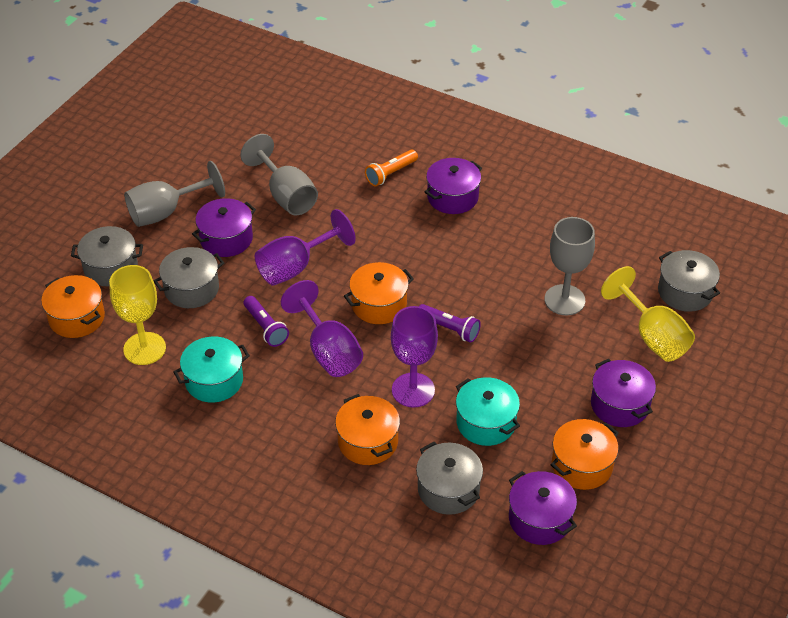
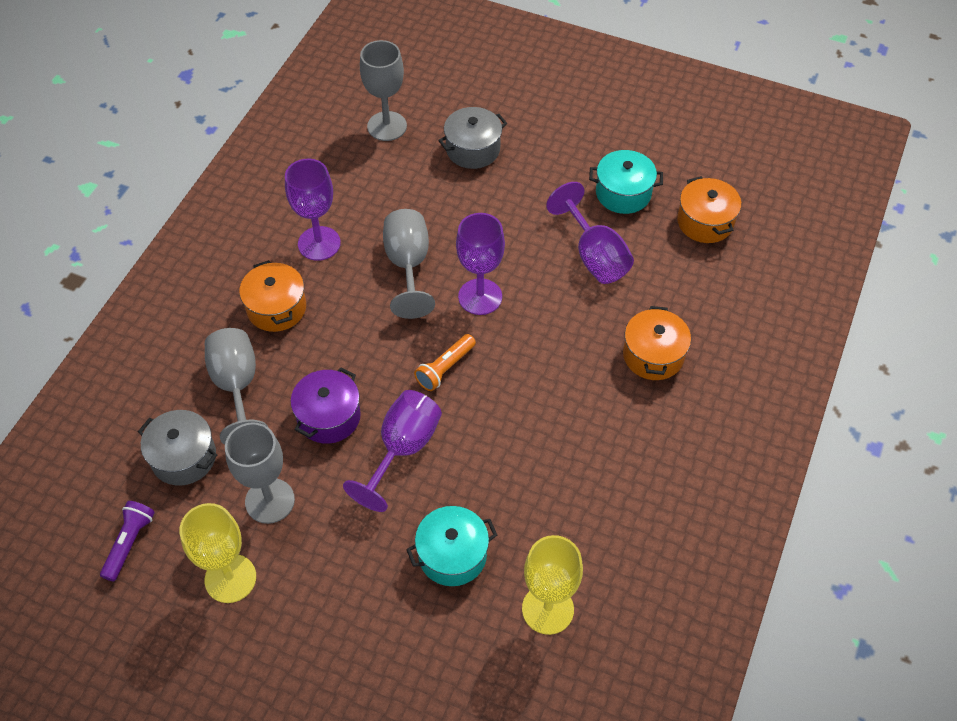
grey goblet: [124,161,225,227] [240,134,318,215] [544,217,595,316] = 3 -> [205,328,268,444] [225,422,295,524] [360,40,407,141] [383,209,435,319] = 4
grey pot: [71,226,143,286] [153,247,224,308] [416,442,483,515] [658,250,720,312] = 4 -> [138,410,217,486] [438,107,507,169] = 2
orange pot: [41,275,105,338] [335,394,400,465] [344,262,414,324] [551,419,619,490] = 4 -> [239,260,306,332] [623,306,691,380] [677,176,741,243] = 3
purple flashlight: [244,296,289,347] [419,304,481,343] = 2 -> [100,501,155,581] = 1
purple goblet: [255,209,356,286] [281,280,363,377] [391,306,438,408] = 3 -> [285,159,341,261] [343,390,442,512] [456,213,505,315] [546,182,634,284] = 4
purple pot: [192,198,256,257] [425,158,482,214] [509,471,577,545] [591,359,656,427] = 4 -> [291,368,361,444] = 1

